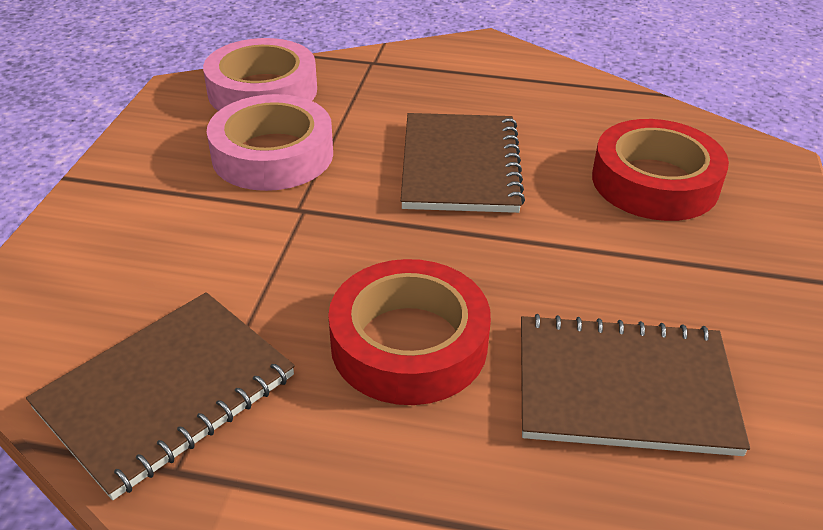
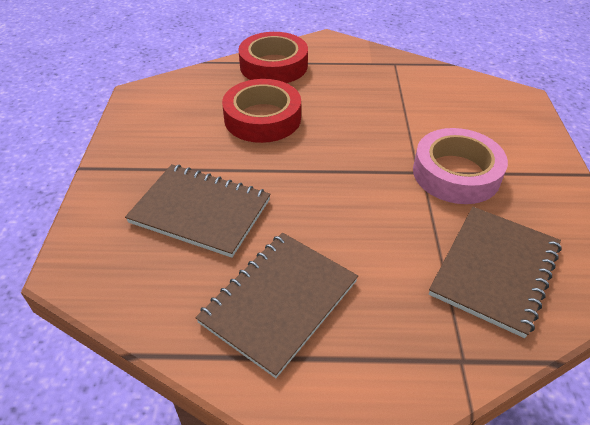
pink tape: [203,38,317,111] [207,94,333,191] = 2 -> [413,128,508,204] = 1

